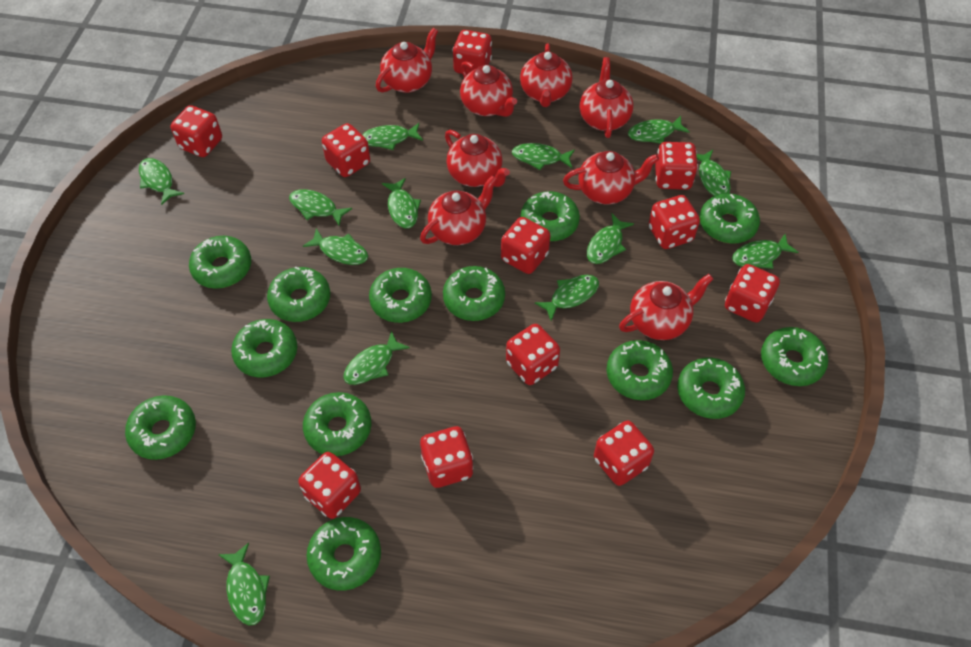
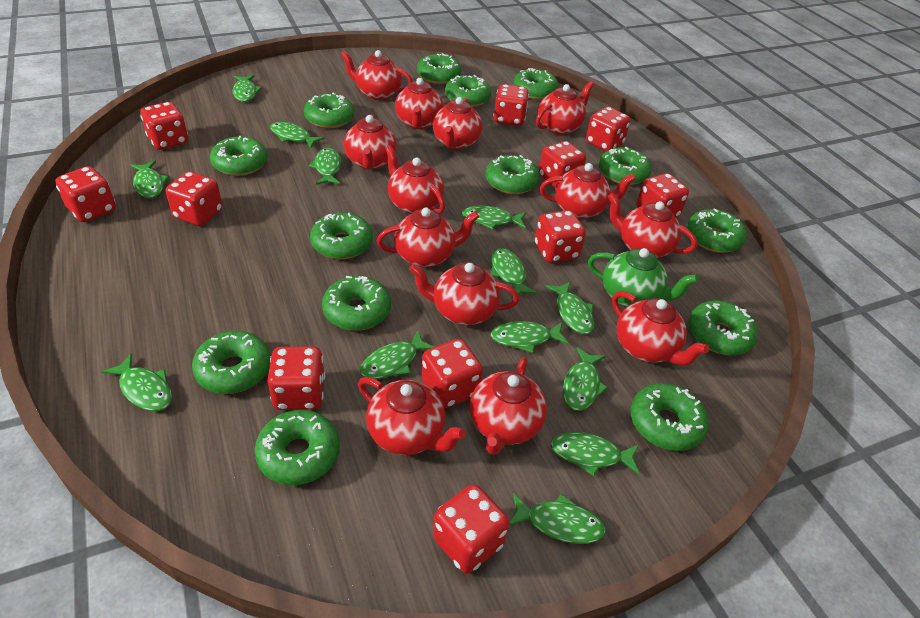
green donut: [125,395,196,460] [189,236,251,289] [231,319,297,377] [267,266,330,322] [303,392,371,456] [307,517,381,590] [369,268,432,323] [443,266,505,321] [521,191,580,241] [607,340,673,400] [677,357,745,419] [700,193,760,244] [761,327,828,386] = 13 -> [192,331,271,394] [210,136,267,176] [254,410,340,485] [304,93,354,128] [310,212,373,259] [322,276,391,331] [417,53,461,84] [445,75,491,107] [485,155,540,194] [513,68,558,100] [599,147,652,185] [631,383,709,451] [687,208,747,253] [688,300,758,355] = 14
green teapot: none = 0 -> [588,248,698,307] = 1
red teapot: [376,28,438,93] [420,175,497,245] [445,130,510,187] [460,61,517,117] [520,43,573,107] [563,151,659,205] [580,57,633,138] [619,274,713,340] = 8 -> [341,50,413,100] [344,114,397,170] [358,377,466,455] [377,207,479,267] [385,145,445,214] [395,78,443,129] [409,263,519,325] [433,97,483,149] [470,357,547,455] [536,81,594,135] [540,163,636,219] [607,193,697,258] [612,291,709,365] = 13

